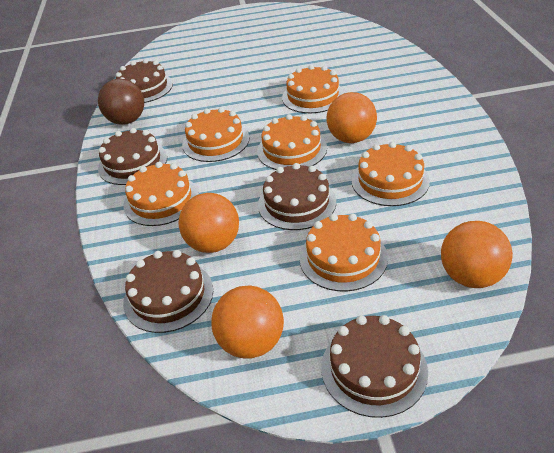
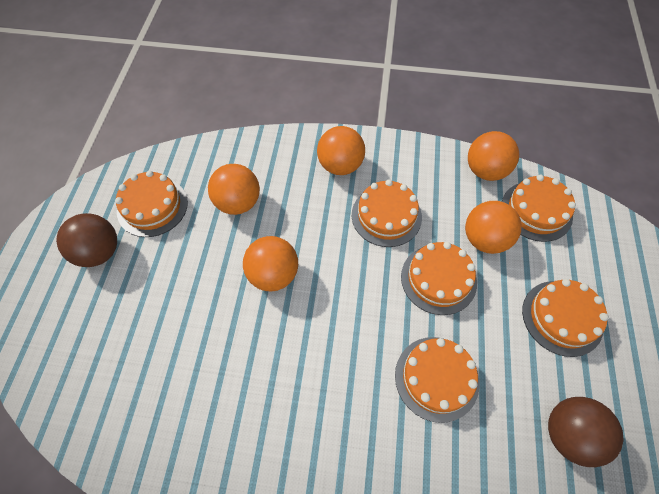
brown ball: [98,79,144,125] = 1 -> [56,213,117,267] [548,397,624,467] = 2
brown cake: [98,128,167,185] [116,59,173,103] [123,250,213,333] [258,163,336,230] [321,315,428,418] = 5 -> none = 0
orange ball: [179,193,239,253] [211,286,284,359] [327,92,377,143] [441,221,513,288] = 4 -> [208,164,260,215] [243,236,298,291] [317,126,365,175] [465,201,522,254] [468,131,519,181] = 5

